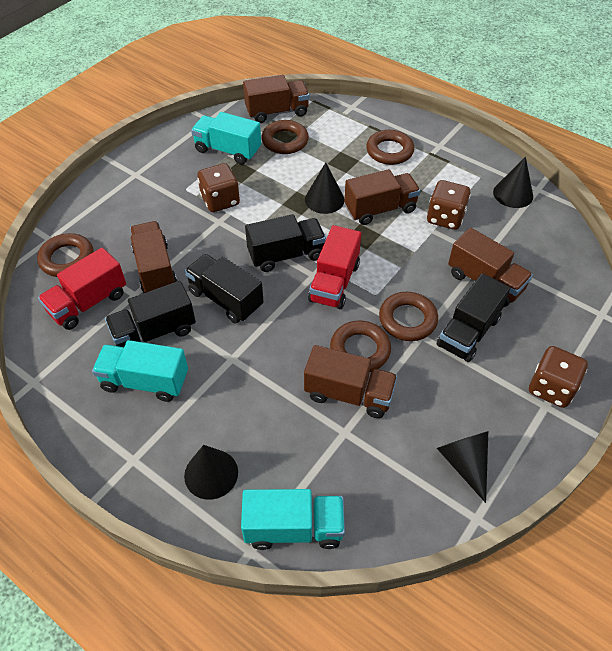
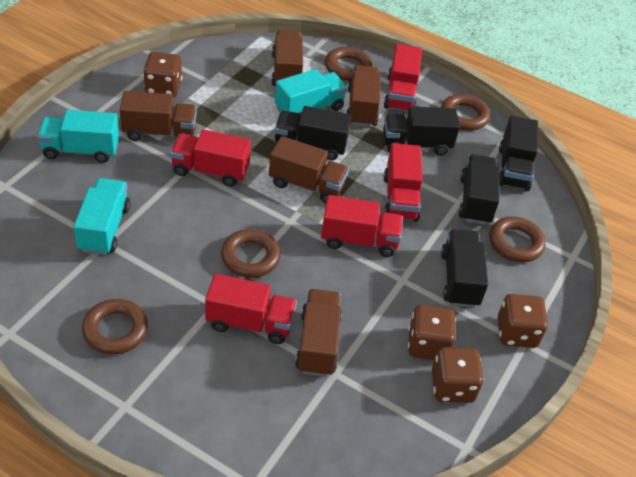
black cone: [184,445,238,500] [305,162,344,214] [437,431,488,503] [493,157,533,208] = 4 -> none = 0
black truck: [105,281,196,347] [185,254,264,323] [245,214,326,272] [437,273,510,362] = 4 -> [275,106,351,160] [383,106,460,156] [441,229,488,308] [458,154,500,225] [499,116,538,191] = 5
brown dice: [197,163,240,212] [427,180,471,230] [529,346,588,408] = 3 -> [143,52,182,97] [408,305,456,360] [432,347,484,403] [498,294,548,348] = 4
red truck: [38,248,126,330] [308,225,361,309] = 2 -> [170,129,251,187] [205,274,297,344] [321,195,403,257] [384,44,422,111] [384,143,423,221] = 5

